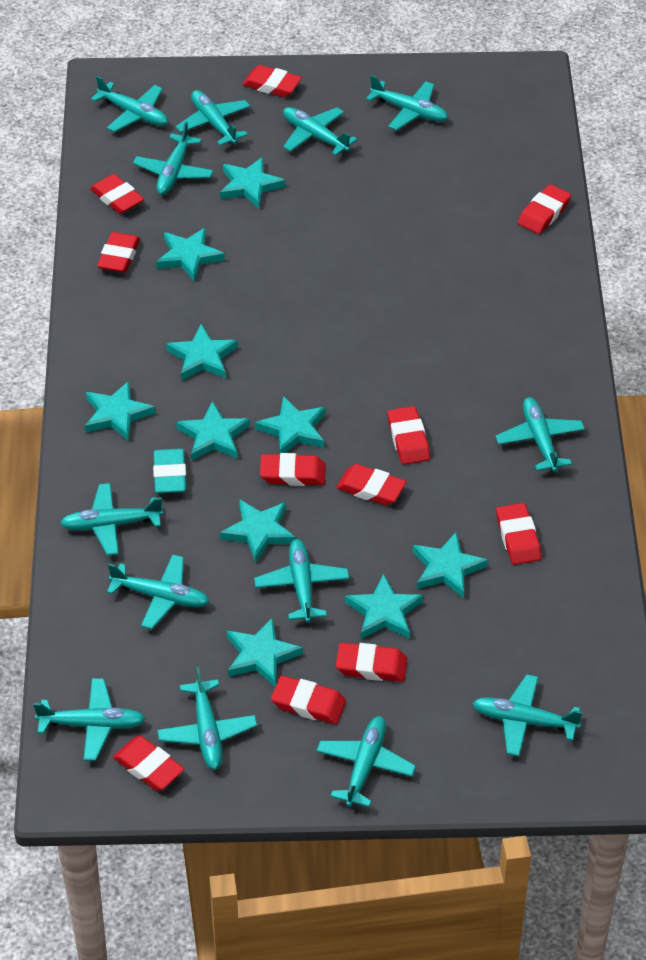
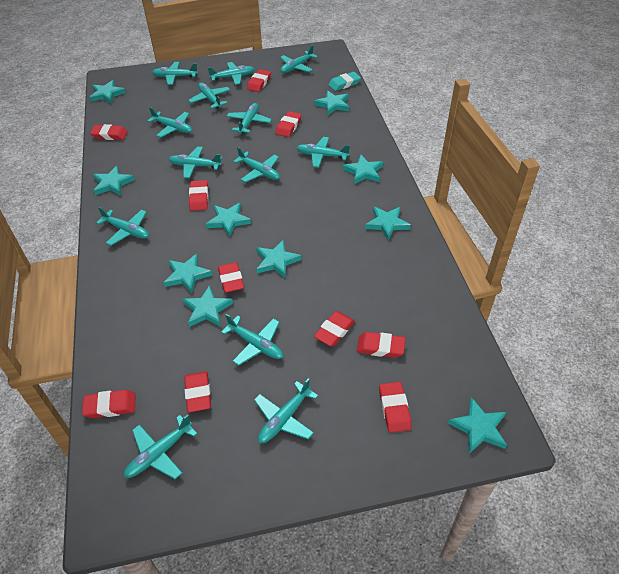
red eraser: [90,174,144,214] [97,232,140,273] [113,736,184,791] [242,65,302,97] [260,453,326,486] [271,676,346,724] [336,464,406,505] [336,643,407,682] [387,406,430,465] [496,503,541,565] [518,184,571,234] = 11 -> [82,390,136,418] [90,124,128,140] [184,371,211,412] [189,180,208,211] [218,262,244,293] [247,69,271,92] [275,111,302,137] [314,311,355,346] [357,332,405,358] [379,382,412,433] = 10

